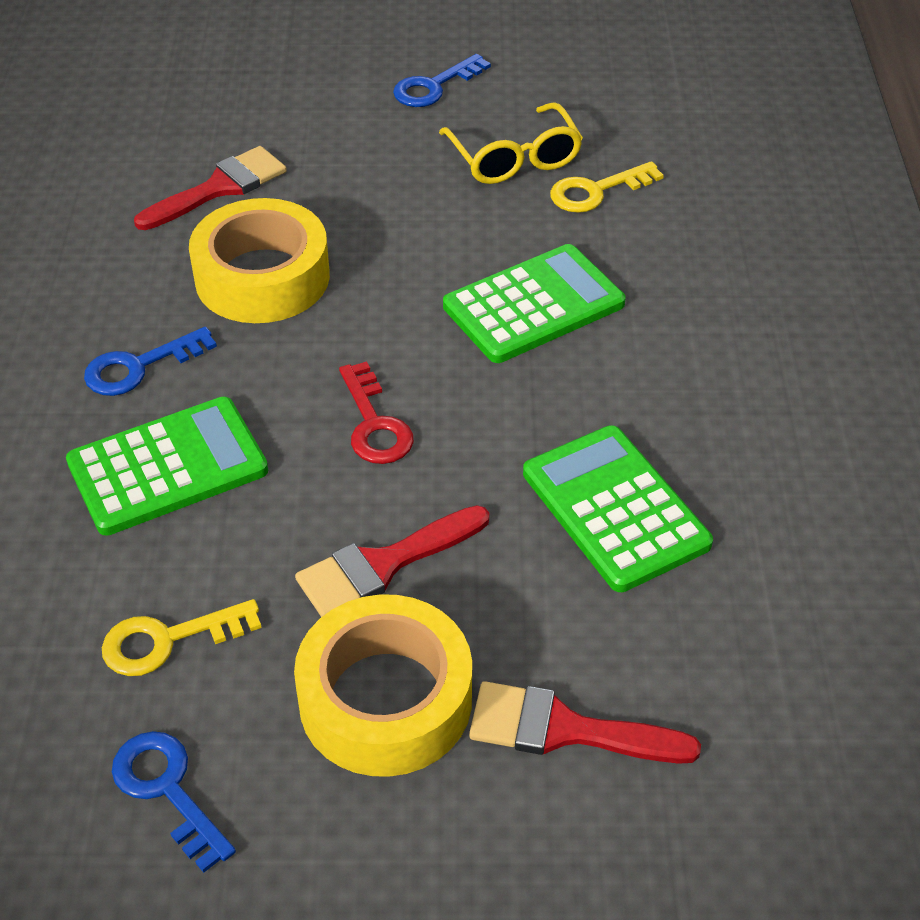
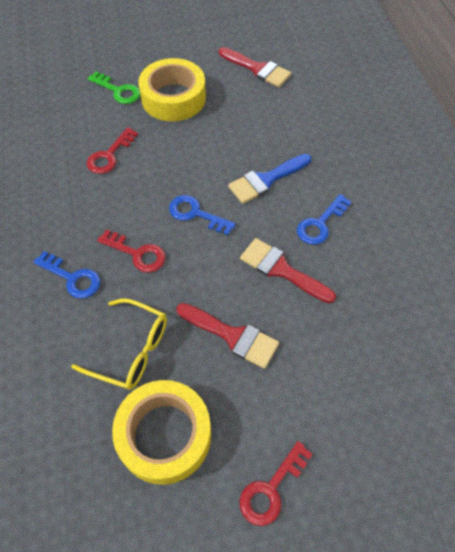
blue brush: none = 0 -> [228,154,311,204] = 1
green calculator: [66,397,268,536] [443,244,626,363] [523,425,713,592] = 3 -> none = 0
green key: none = 0 -> [88,71,140,104] = 1
red key: [339,362,414,464] = 1 -> [87,127,138,174] [97,229,166,272] [240,441,312,526] = 3
yellow key: [102,599,262,676] [550,161,664,213] = 2 -> none = 0

